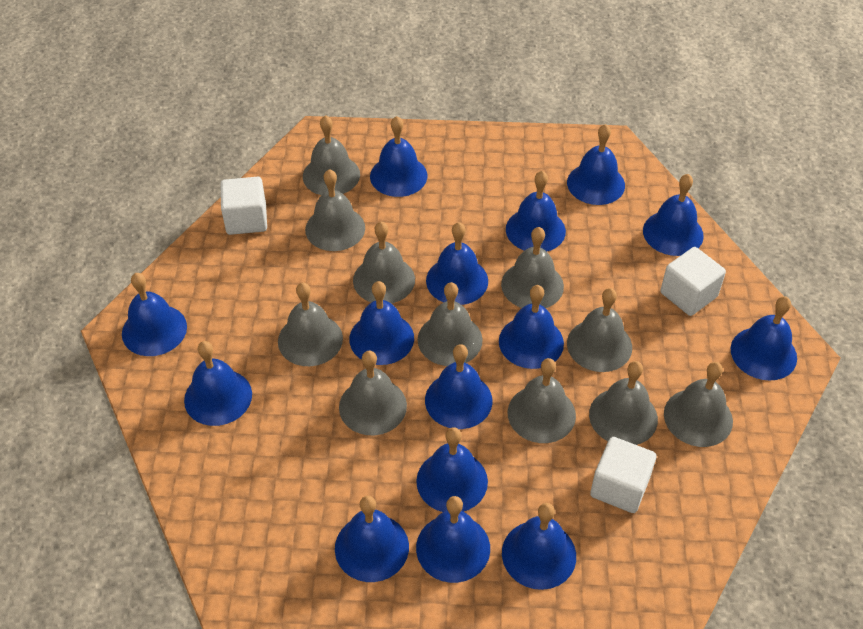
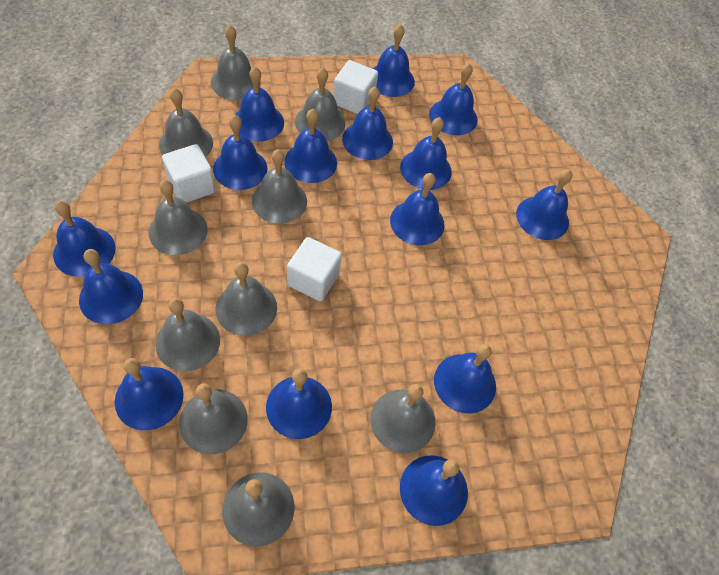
grey bell: [278,283,343,366] [303,115,360,195] [305,169,365,251] [339,351,407,435] [353,222,415,303] [418,282,482,366] [501,227,564,308] [507,358,576,443] [567,288,632,372] [589,361,658,445] [664,362,733,447] = 11 -> [148,180,208,255] [155,298,220,371] [159,88,213,157] [179,383,248,454] [211,25,260,100] [216,262,277,336] [222,473,294,546] [252,149,307,224] [295,68,345,141] [371,384,435,453] = 10

